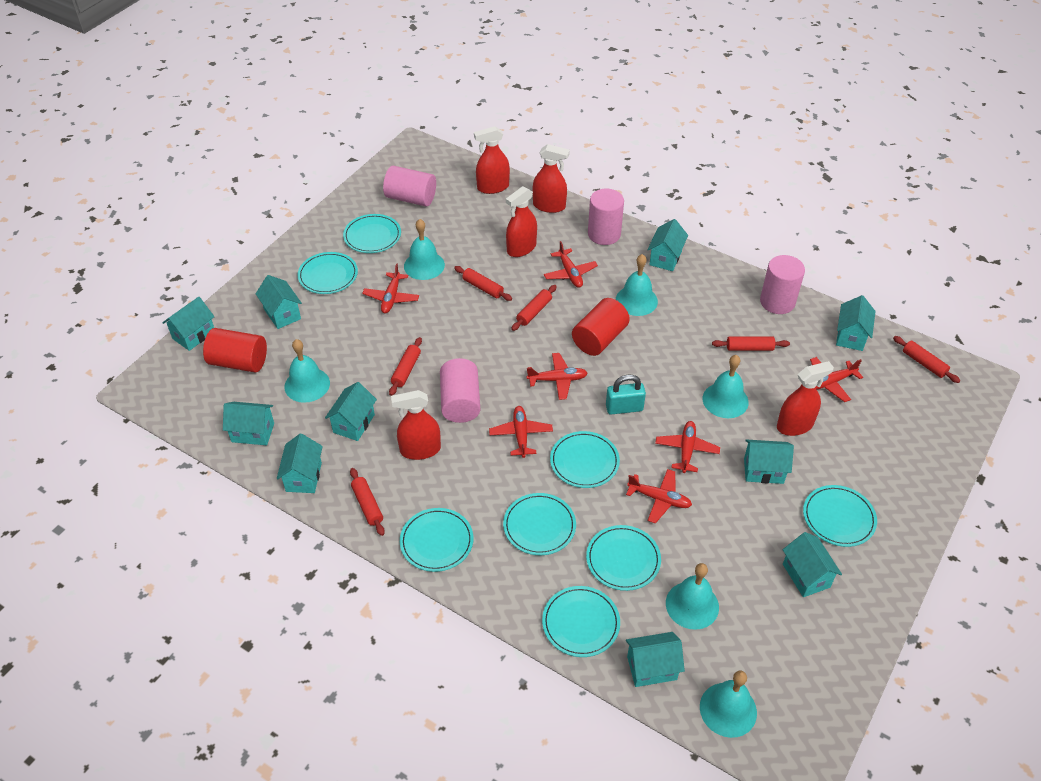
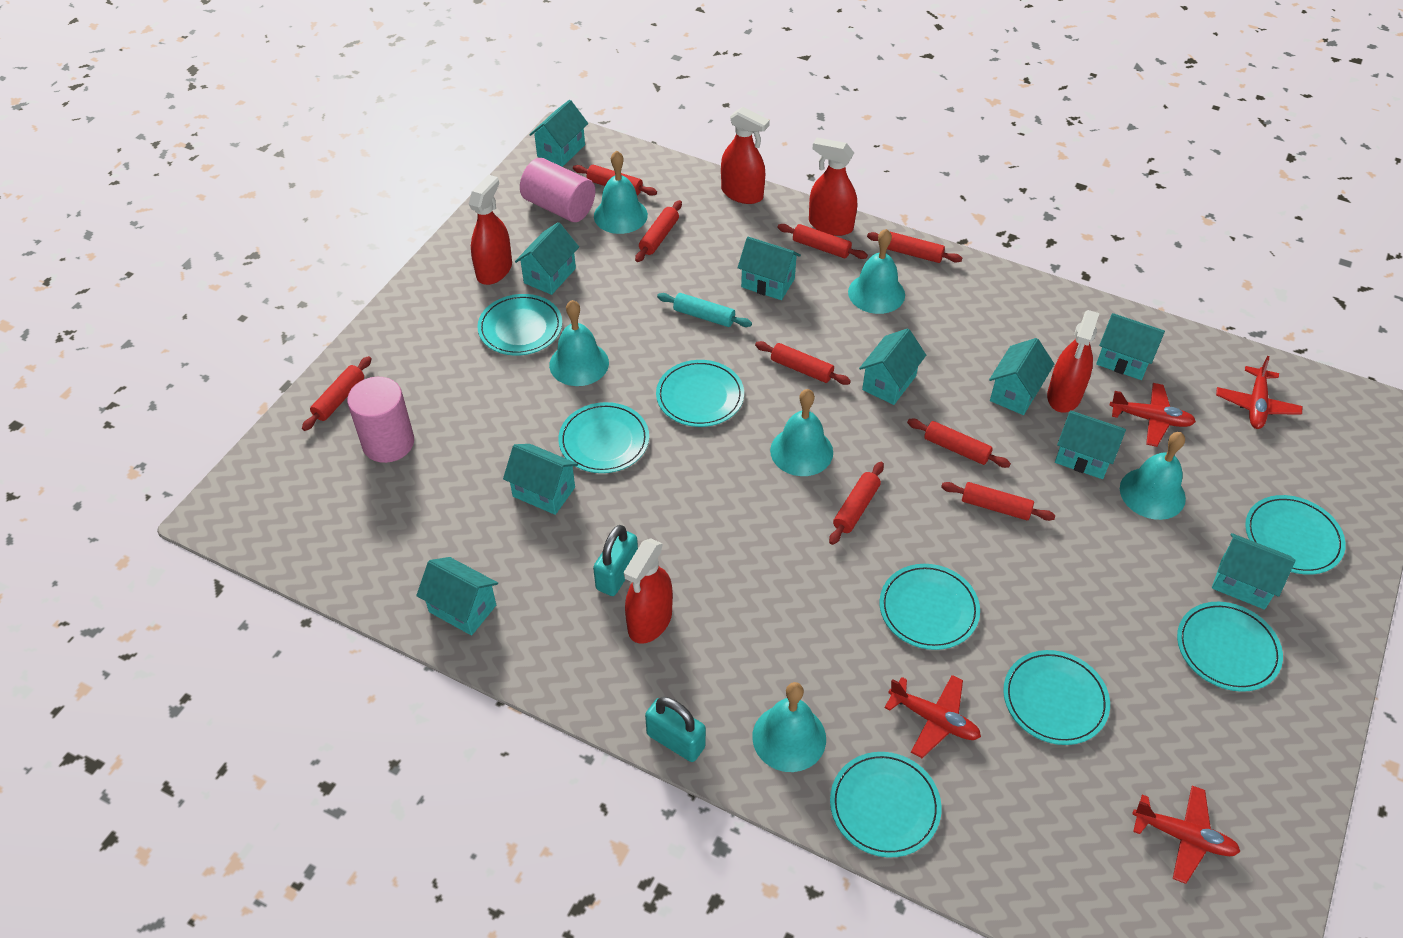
pink cylinder: [383,166,436,206] [440,358,480,423] [588,189,624,245] [760,255,805,314] = 4 -> [347,377,414,463] [520,158,595,222] = 2
red cylinder: [203,328,267,373] [572,298,630,356] = 2 -> none = 0
red plane: [362,264,419,313] [489,406,553,458] [527,353,588,400] [544,241,598,288] [626,469,692,524] [655,421,720,473] [810,357,863,402] = 7 -> [885,675,981,758] [1109,383,1196,447] [1132,786,1240,884] [1216,356,1303,429] = 4
red rolling pin: [350,468,385,536] [389,337,422,396] [454,266,512,301] [511,285,557,331] [712,336,790,351] [893,336,960,383] = 6 -> [302,356,372,431] [573,165,657,196] [635,200,682,262] [755,341,851,385] [777,224,868,259] [829,462,884,545] [867,232,962,263] [907,419,1011,468] [941,482,1055,521] = 9
turquoise padlock: [606,375,646,415] = 1 -> [593,525,638,596] [645,697,706,762] = 2
turquoise rolling pin: none = 0 -> [657,293,752,327] = 1

